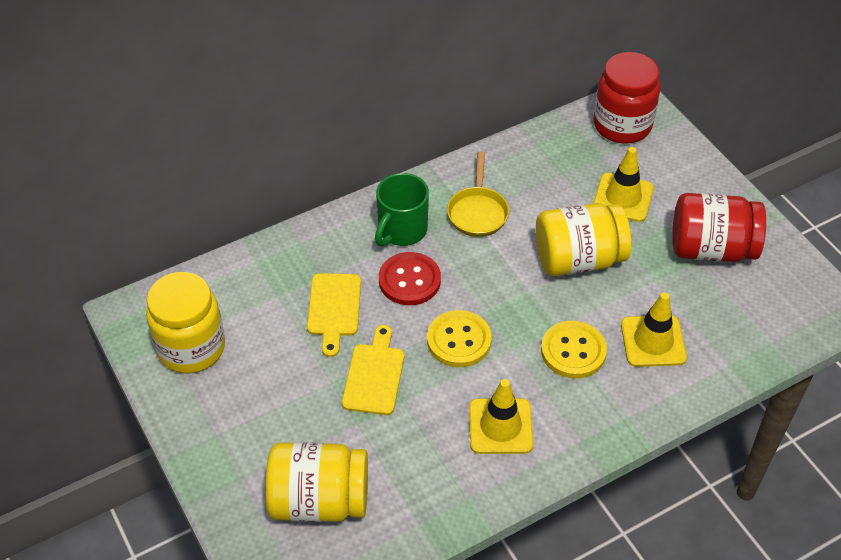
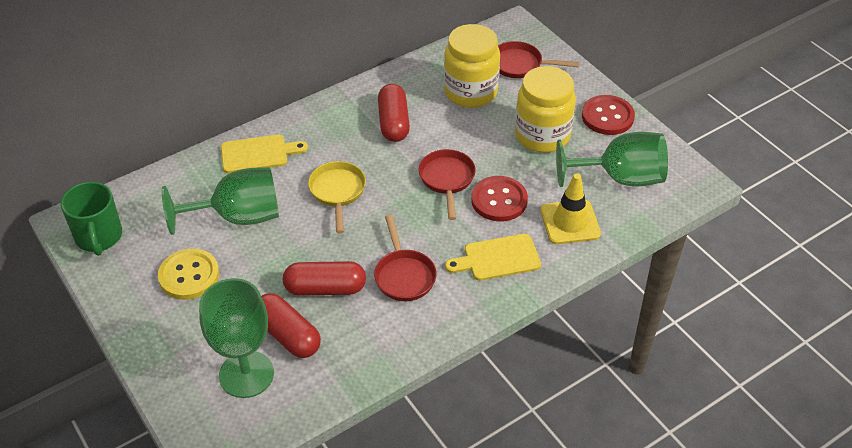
green goblet: none = 0 -> [162,167,279,235] [199,278,274,398] [556,132,668,187] = 3
red button: [379,252,441,305] = 1 -> [471,176,528,221] [582,95,635,135] = 2
red capsule: none = 0 -> [261,293,321,358] [283,261,366,296] [378,84,410,142] = 3
red jar: [593,52,660,144] [672,193,766,262] = 2 -> none = 0
red pan: none = 0 -> [374,215,437,301] [419,149,476,220] [498,41,579,78] = 3
yellow button: [427,310,492,367] [541,321,607,379] = 2 -> [158,248,219,300] = 1
yellow jar: [146,272,225,373] [265,442,368,522] [536,203,631,276] = 3 -> [444,24,500,108] [515,66,576,153] = 2
yellow traffic cone: [469,379,533,454] [593,147,654,222] [621,292,687,367] = 3 -> [540,173,601,244] = 1

